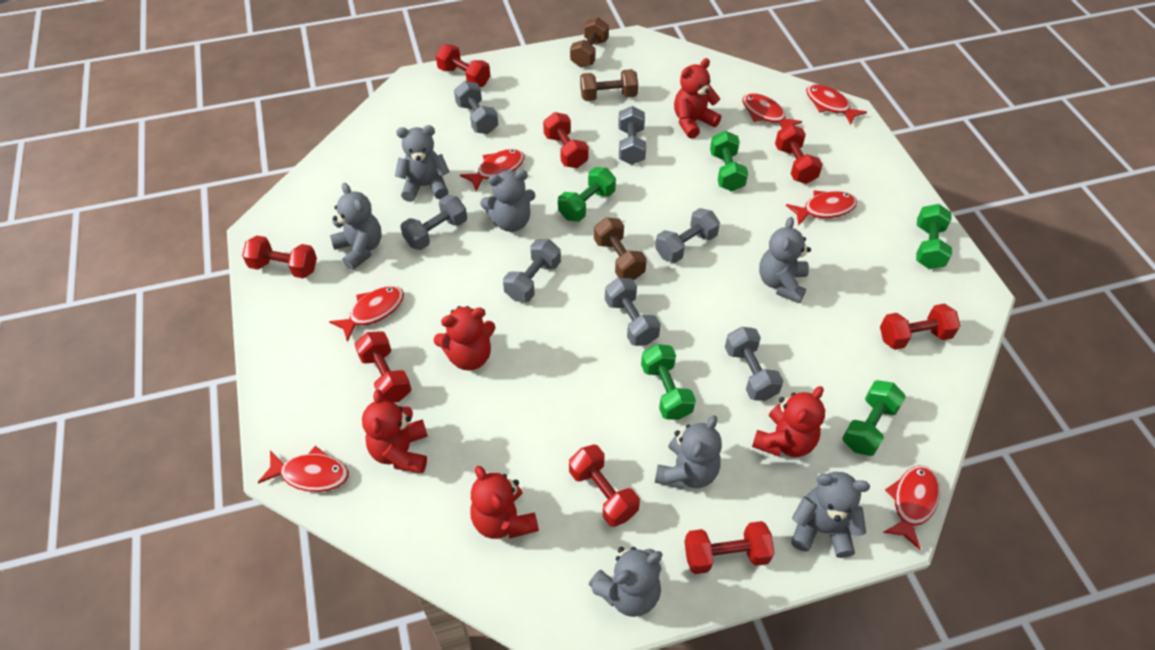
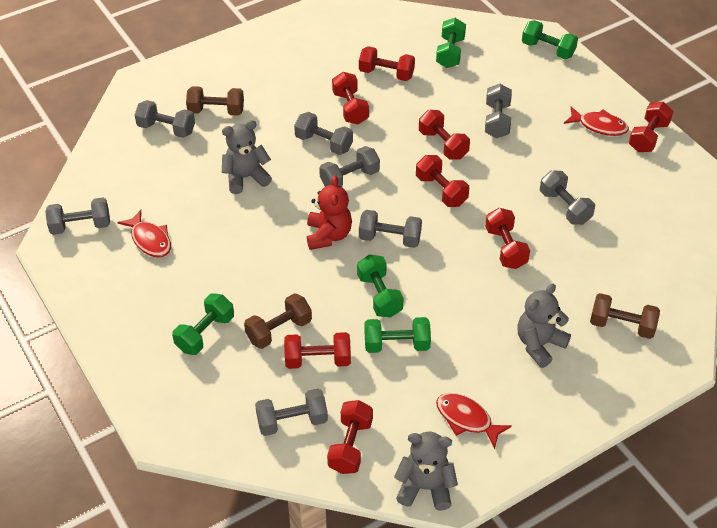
grey dumbbell: [400,195,467,250] [454,81,498,134] [503,239,561,302] [605,278,661,346] [618,106,646,165] [655,208,720,263] [725,327,784,401] = 7 -> [45,198,110,235] [135,100,195,138] [255,389,328,436] [294,112,353,155] [319,146,380,187] [359,210,422,248] [485,84,512,138] [540,170,595,225] = 8
grey teddy bear: [330,183,382,270] [395,125,450,202] [480,170,535,232] [588,547,663,617] [655,415,722,489] [759,217,811,303] [791,472,870,558] = 7 -> [222,120,272,194] [394,432,458,511] [517,284,571,368] = 3
red fish: [258,446,349,492] [329,286,404,342] [460,149,525,191] [742,93,802,129] [786,190,857,226] [806,84,867,125] [883,465,940,550] = 7 -> [117,210,171,257] [436,393,512,449] [564,107,629,136] = 3
red teddy bear: [362,389,428,474] [433,306,496,371] [471,465,539,539] [674,58,721,139] [752,386,825,457] = 5 -> [307,176,352,250] = 1

